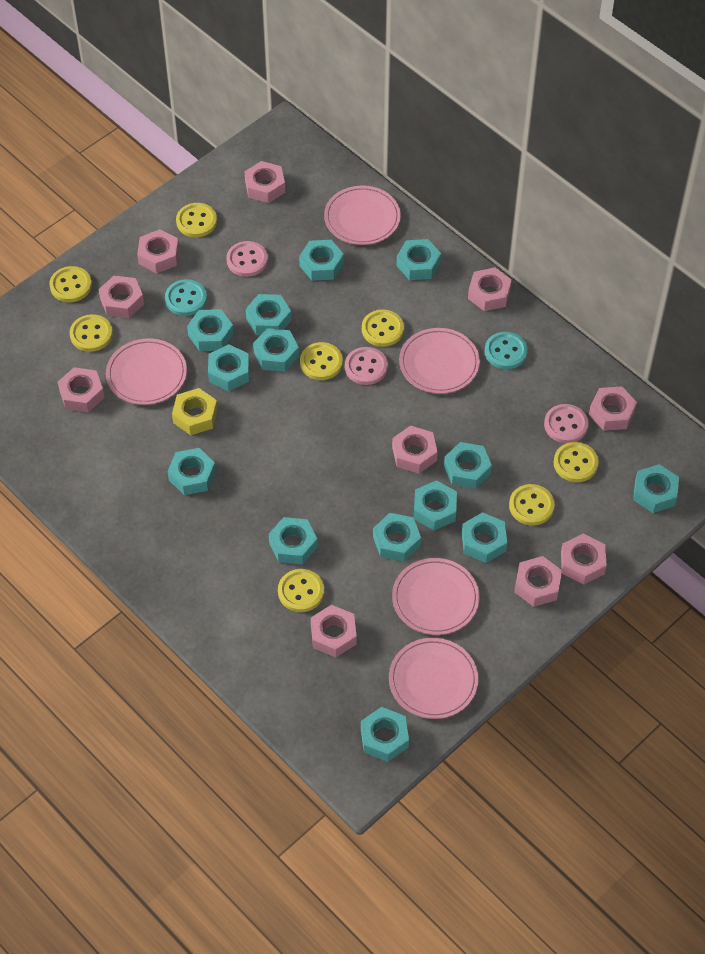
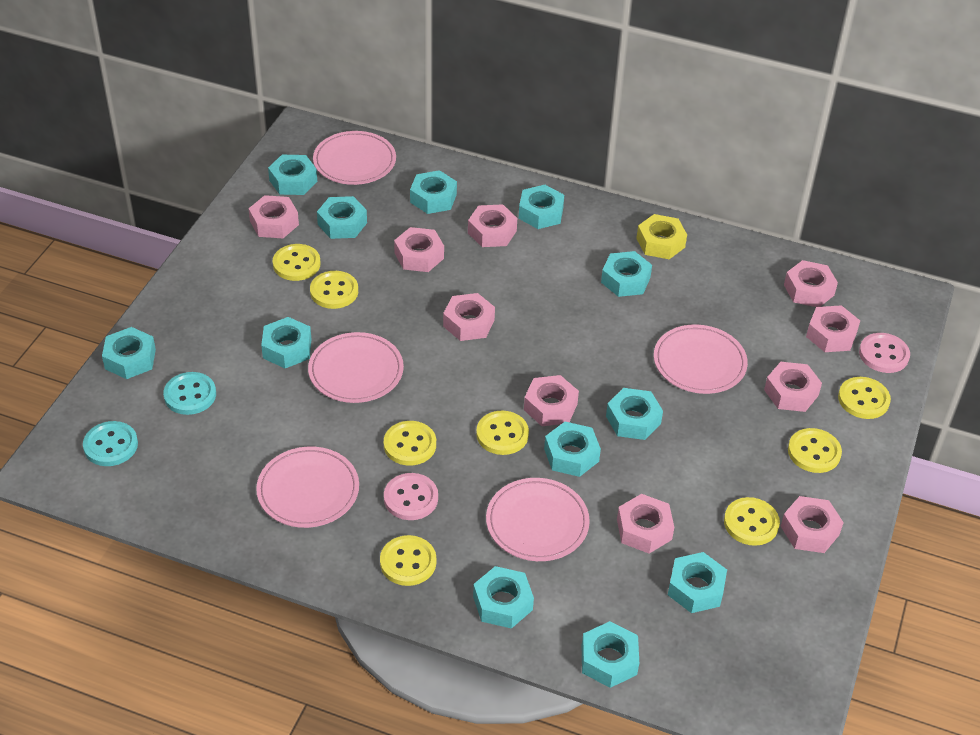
pink button: [226,241,268,277] [345,347,388,385] [544,404,589,443] = 3 -> [384,473,438,520] [859,333,910,373] = 2
turquoise nut: [167,448,216,495] [187,309,234,351] [208,344,249,391] [246,294,291,335] [253,328,299,372] [269,517,318,565] [299,240,344,281] [361,707,409,762] [373,513,421,562] [396,239,441,280] [414,480,457,530] [444,442,492,489] [462,512,507,563] [633,464,679,513] = 14 -> [102,327,156,379] [261,317,311,368] [268,155,317,195] [317,196,367,239] [410,170,457,214] [473,566,534,629] [519,185,564,229] [544,422,601,477] [582,621,639,688] [601,251,652,297] [606,388,663,440] [668,552,727,613] = 12

